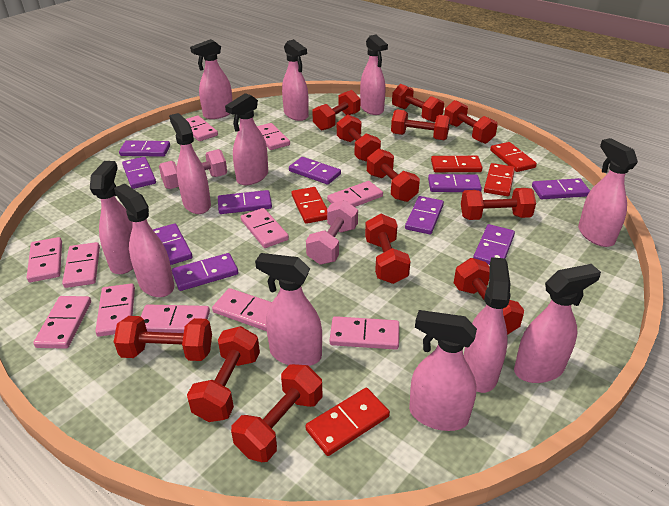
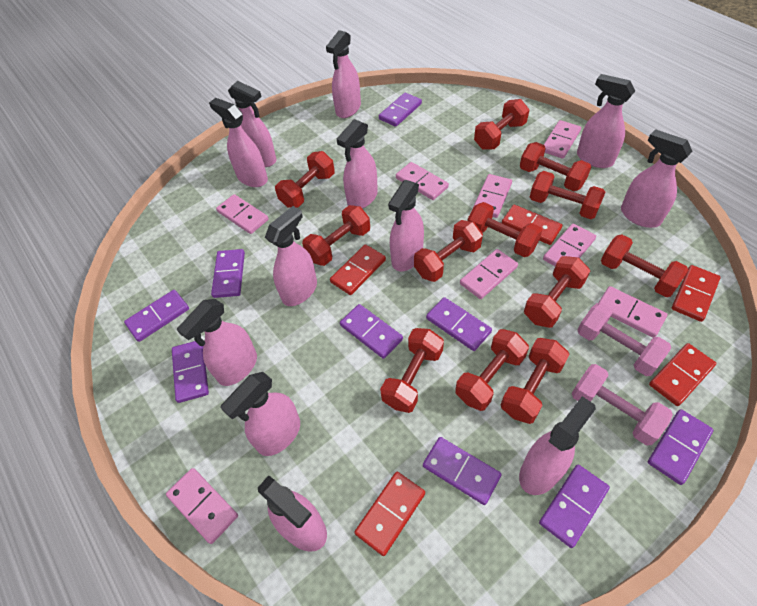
pink domino: [27,237,62,282] [33,296,91,349] [62,242,100,288] [95,283,135,337] [141,304,210,333] [186,116,218,141] [212,288,272,331] [241,208,289,248] [257,123,290,150] [327,181,383,207] [330,316,399,350] = 11 -> [166,468,238,544] [216,194,269,234] [396,162,449,200] [460,249,518,299] [473,174,512,218] [543,224,596,266] [544,120,581,159] [599,286,667,337] = 8
purple domino: [119,140,170,157] [122,157,156,189] [153,223,192,265] [172,253,238,291] [218,190,272,214] [289,157,341,185] [405,196,444,234] [428,174,482,192] [473,224,515,265] [532,178,590,199] = 10 -> [124,290,189,342] [172,341,209,403] [211,249,245,298] [340,304,403,359] [379,93,422,127] [423,437,502,505] [426,297,492,351] [539,465,610,548] [648,409,713,485] = 9

